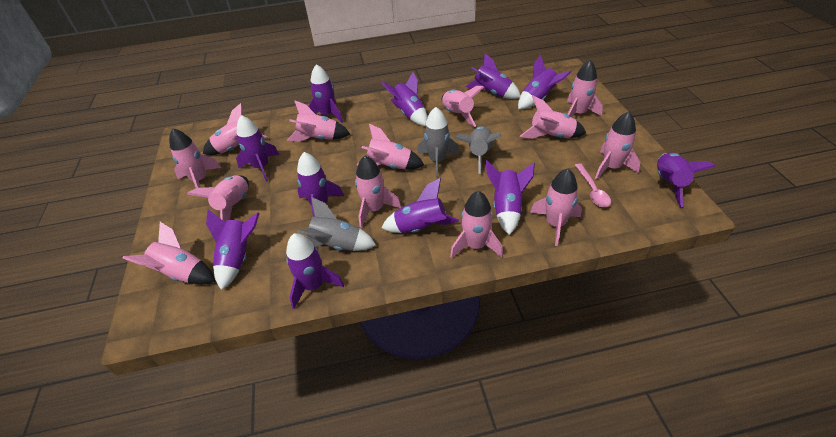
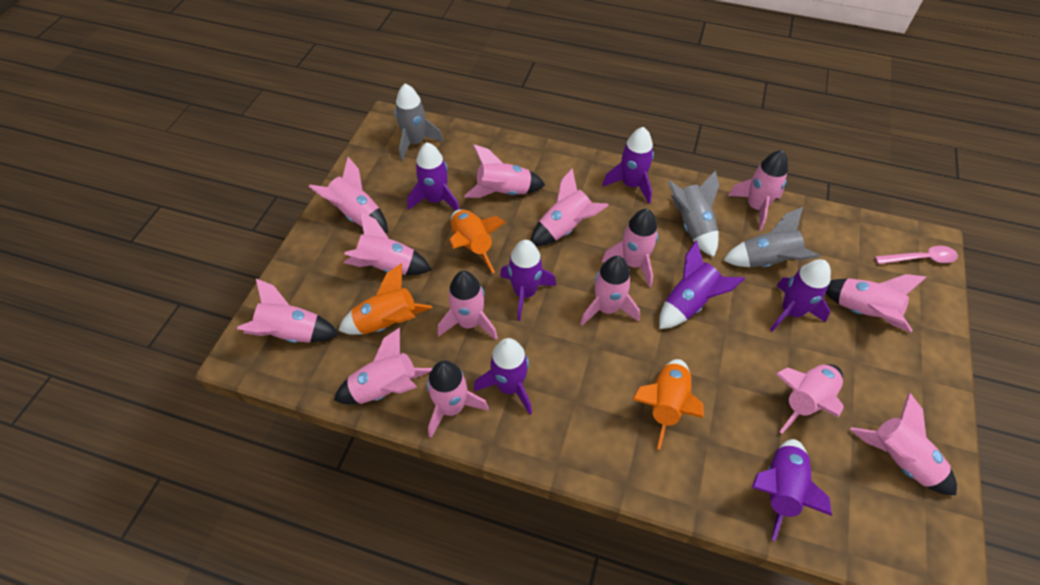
orange rocket: none = 0 -> [338,263,432,335] [450,209,506,273] [632,359,704,450] = 3
pink rocket: [123,222,215,284] [169,129,221,188] [187,175,249,223] [203,103,267,155] [287,101,350,142] [355,155,401,228] [357,123,424,170] [442,86,484,127] [450,191,503,258] [520,96,586,139] [530,168,582,246] [567,60,603,117] [595,112,640,180] = 13 -> [237,279,339,343] [309,157,388,233] [334,328,432,404] [344,212,432,275] [427,360,489,438] [438,271,498,340] [464,145,545,198] [531,169,609,246] [580,256,640,326] [602,209,658,288] [728,150,788,231] [776,364,843,434] [825,274,927,332] [850,392,957,495] = 14
purple rocket: [206,209,260,290] [236,115,279,182] [286,233,344,309] [297,152,344,217] [308,64,343,123] [381,72,428,126] [382,178,459,233] [465,54,521,99] [485,160,535,235] [518,55,572,109] [657,152,716,207] = 11 -> [407,142,459,211] [474,338,532,415] [500,240,556,321] [602,127,654,204] [659,241,745,329] [752,439,832,541] [770,259,831,332] = 7

